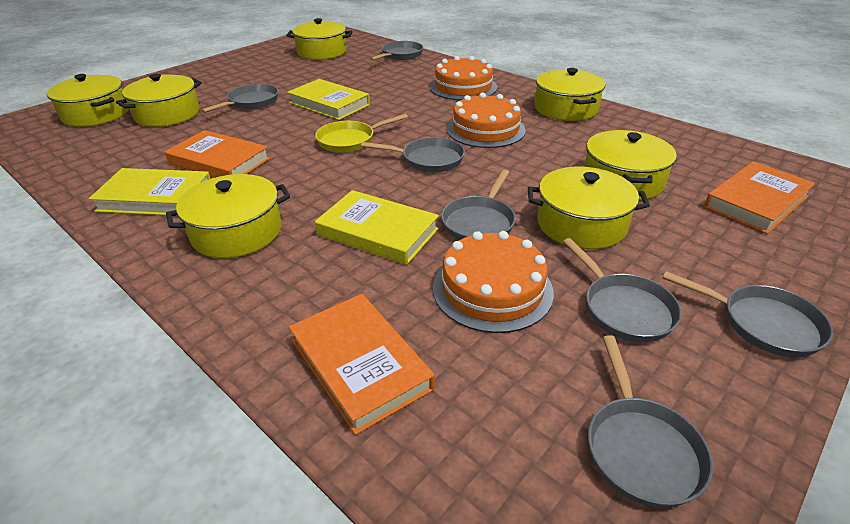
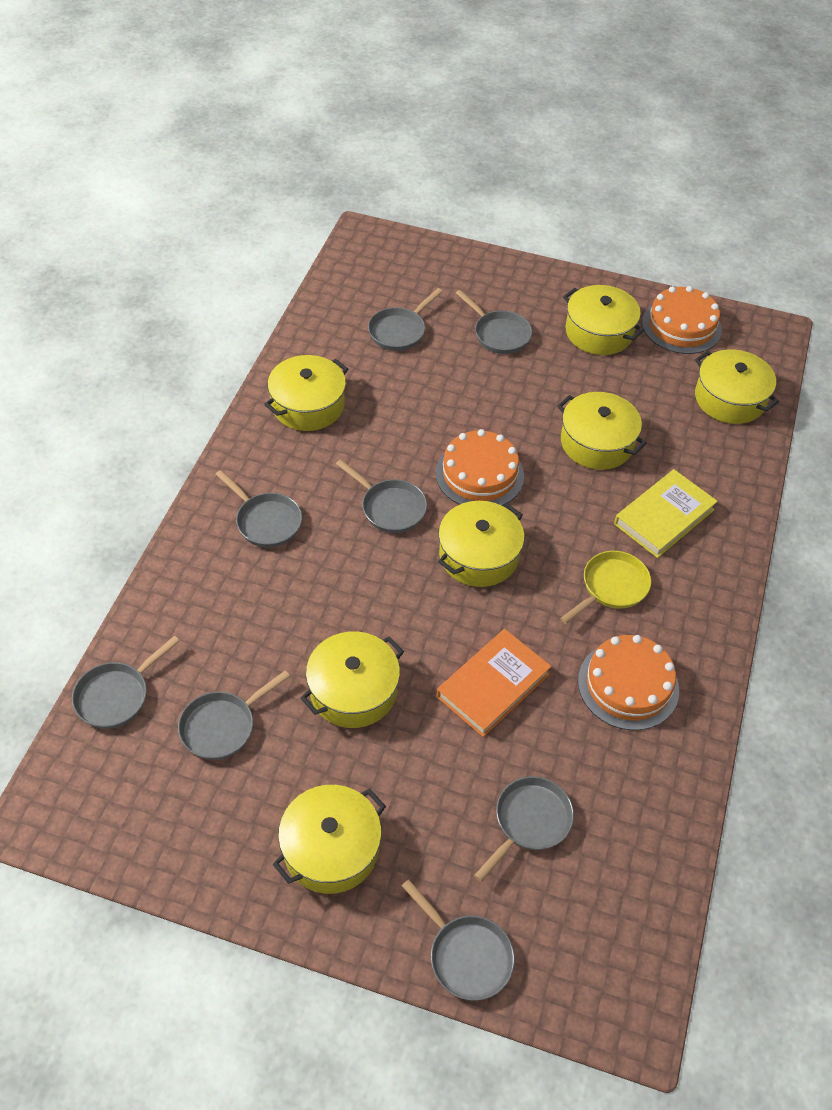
grey pan: [201,84,278,113] [361,137,465,172] [370,41,423,61] [441,169,516,240] [563,238,682,342] [588,335,713,508] [662,271,833,357] = 7 -> [72,635,180,729] [178,670,290,760] [215,470,302,548] [336,459,427,533] [368,288,443,351] [402,879,515,1001] [456,290,532,354] [474,776,574,882] = 8
orange book: [165,130,270,178] [289,294,435,435] [704,161,815,234] = 3 -> [437,629,552,737] = 1
yellow book: [89,168,211,216] [287,79,370,120] [315,190,439,265] = 3 -> [614,469,718,558] = 1

